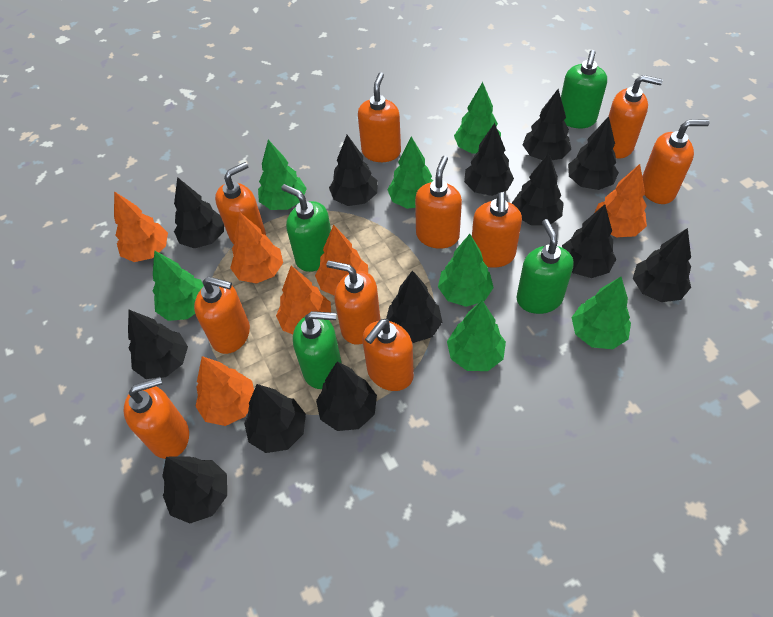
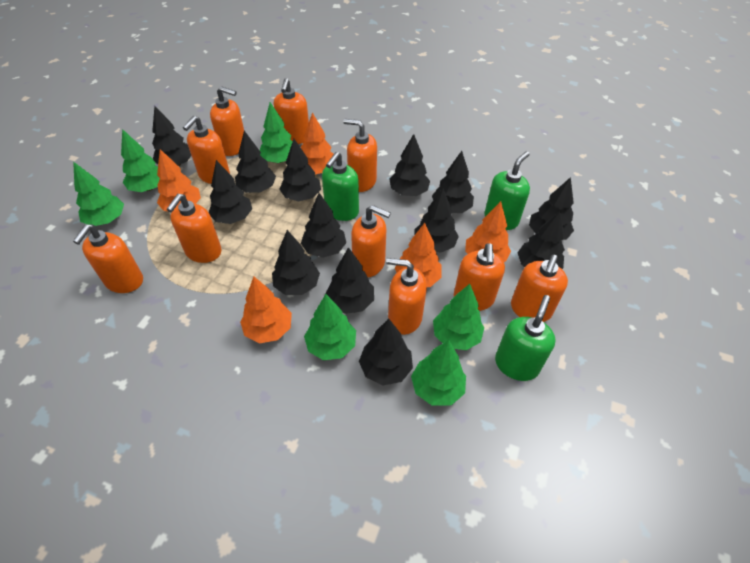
green soap dispenser: [281,184,331,272] [293,311,342,389] [517,219,573,314] [561,50,607,128] = 4 -> [322,152,359,221] [484,151,530,230] [495,295,556,381] = 3
green tree: [153,251,204,321] [258,140,307,210] [387,137,433,209] [438,234,494,307] [447,300,506,371] [454,82,501,154] [572,277,631,349] = 7 -> [73,162,124,226] [121,129,160,192] [260,102,293,163] [304,294,356,360] [411,340,466,406] [433,284,484,350] = 6
orange tree: [114,191,168,262] [195,356,254,426] [230,212,283,284] [276,266,331,334] [315,225,368,296] [594,164,647,237] = 6 -> [157,149,201,212] [240,277,292,343] [301,112,334,174] [395,223,441,287] [465,201,511,262] = 5

